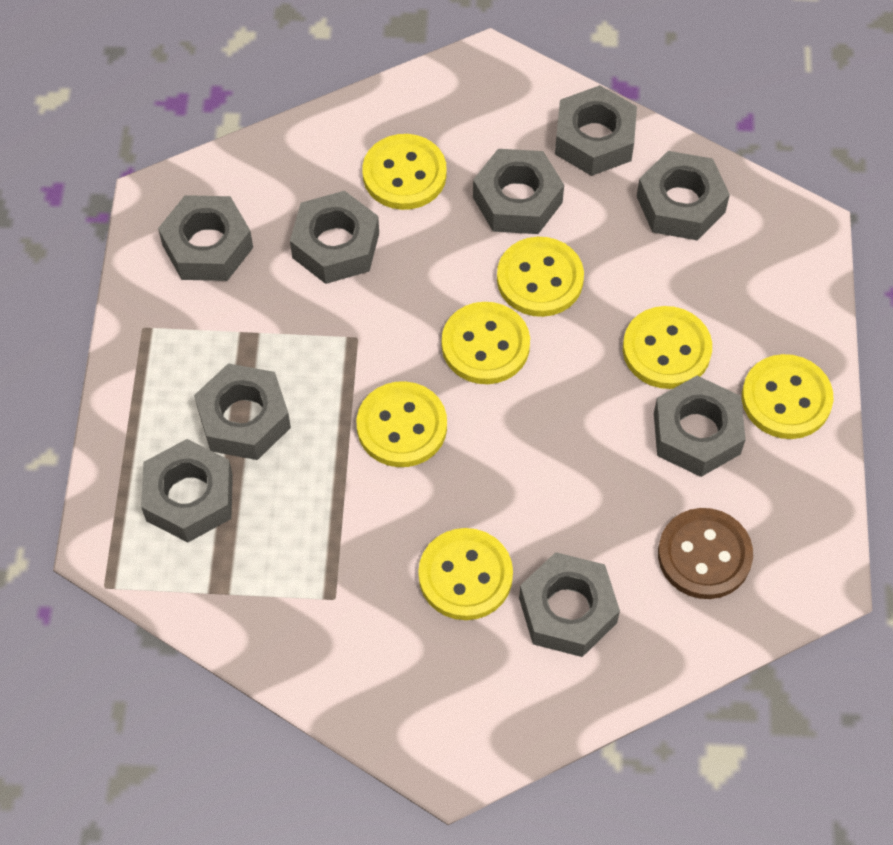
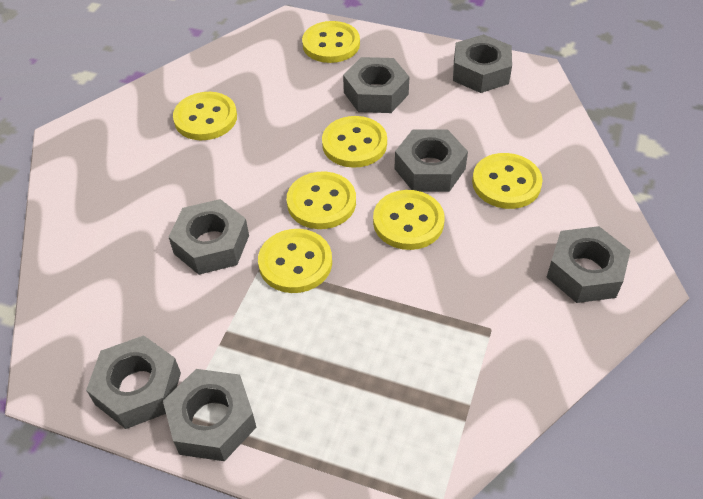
brown button: [658,508,753,599] = 1 -> none = 0
grey nut: [141,439,233,542] [158,195,253,281] [194,363,291,460] [290,191,379,284] [473,149,564,234] [519,552,620,657] [555,85,637,176] [637,151,730,240] [654,376,746,477] = 9 -> [86,335,181,429] [163,369,257,461] [169,199,249,275] [343,57,409,113] [394,130,468,192] [453,34,512,93] [547,226,631,303] = 7

